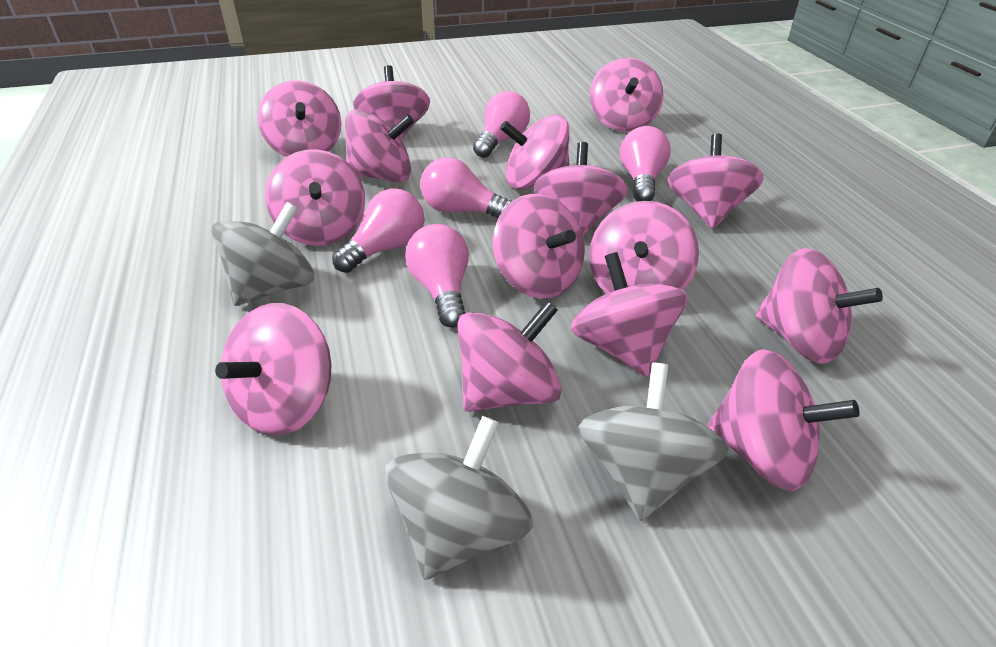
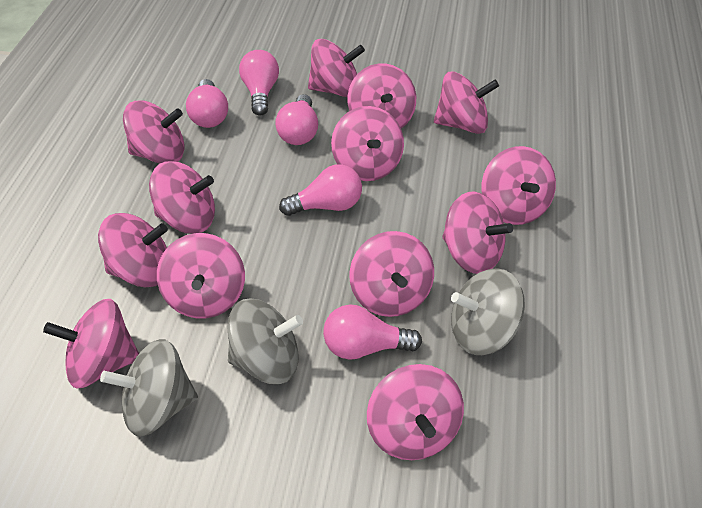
pink spinning top: [215,303,332,436] [258,80,341,157] [265,149,365,246] [345,109,414,183] [353,65,430,140] [457,301,562,412] [493,194,585,299] [500,115,570,189] [534,142,628,236] [571,252,688,377] [589,201,699,294] [590,58,663,132] [668,133,764,229] [707,349,860,491] [756,248,883,364] = 15 -> [43,299,139,388] [98,213,168,287] [123,100,184,164] [149,161,215,234] [157,233,245,318] [308,39,365,97] [331,106,404,181] [348,64,416,129] [349,231,434,317] [367,364,464,460] [434,72,499,134] [442,191,513,274] [482,146,556,225] = 13

